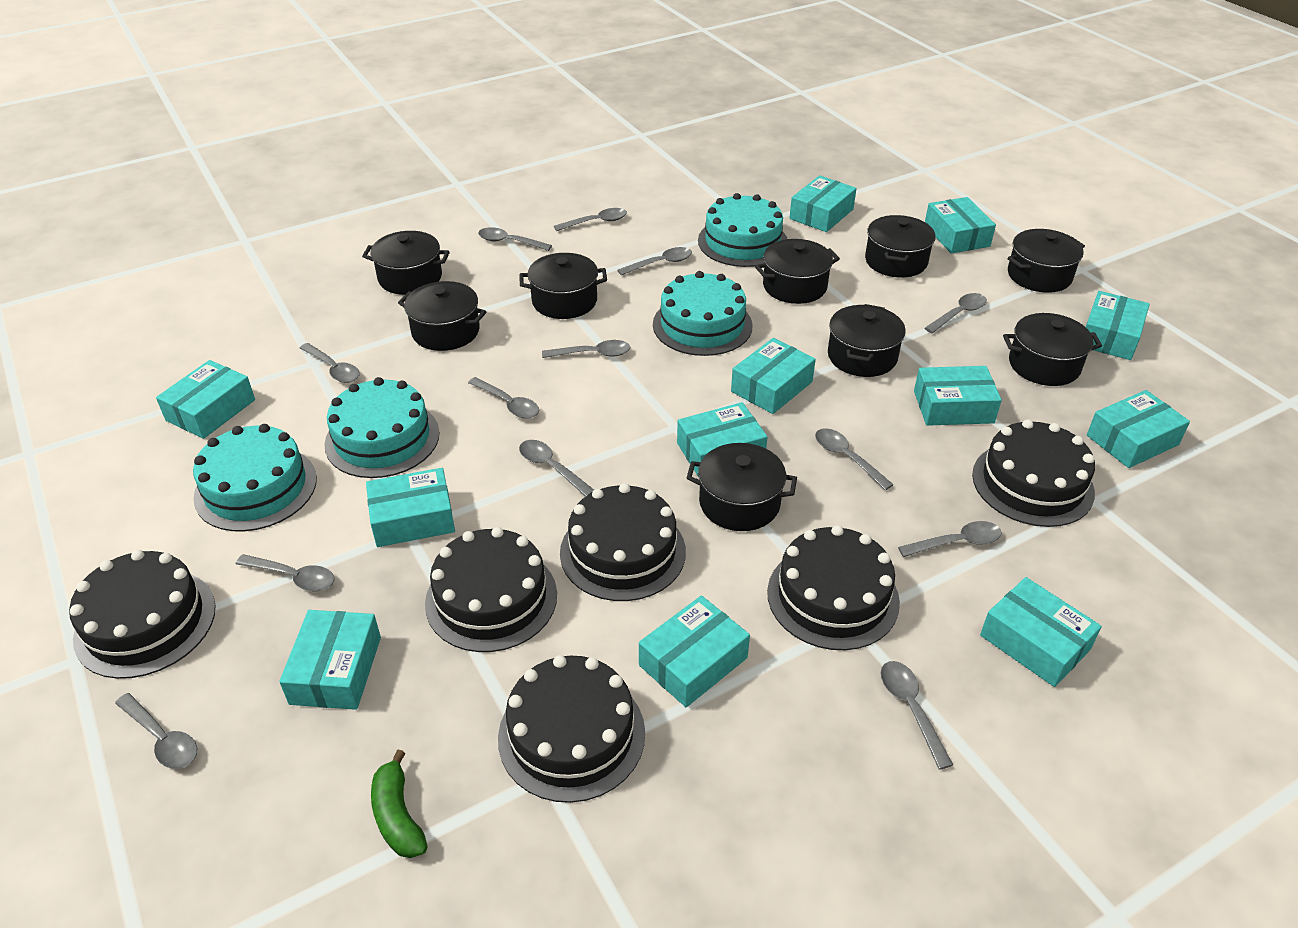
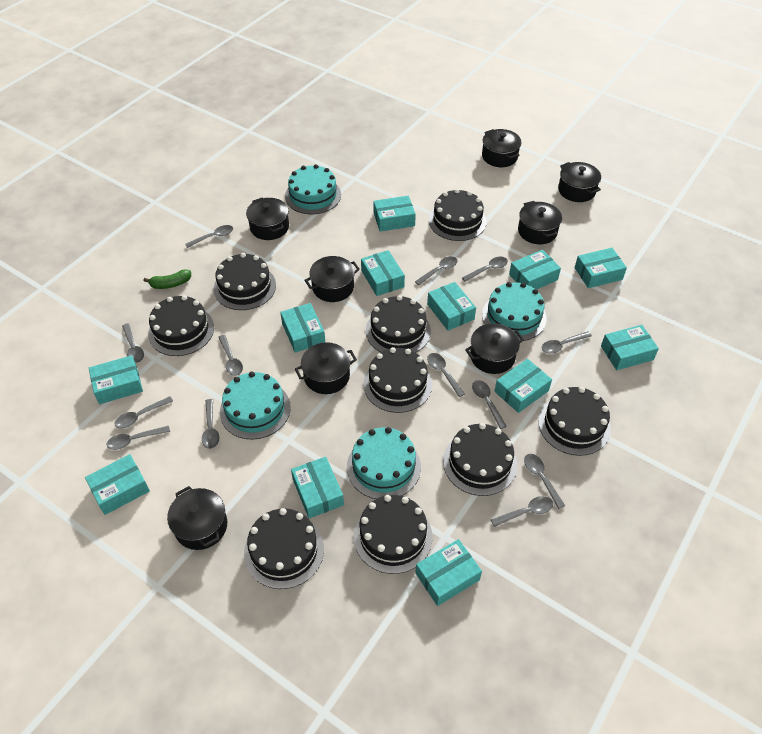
black cake: [69,550,216,679] [425,527,557,652] [498,655,645,803] [560,483,686,601] [767,525,900,650] [972,419,1095,527] = 6 -> [148,295,214,356] [214,253,276,310] [244,508,324,589] [354,495,433,574] [364,347,432,413] [366,295,431,353] [429,189,487,241] [443,423,517,496] [538,387,611,456] = 9
black pot: [362,231,450,295] [398,281,486,351] [519,253,607,319] [687,443,797,531] [755,239,840,304] [828,304,906,377] [865,215,935,278] [1003,313,1102,386] [1008,229,1085,293] = 9 -> [167,486,227,550] [246,197,289,240] [295,342,357,394] [304,256,360,302] [465,323,524,374] [482,129,522,167] [518,201,562,244] [558,162,601,202] = 8

